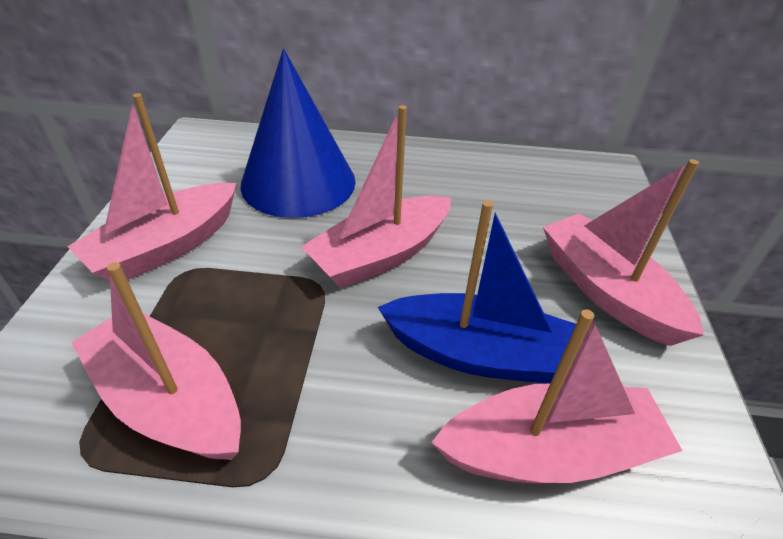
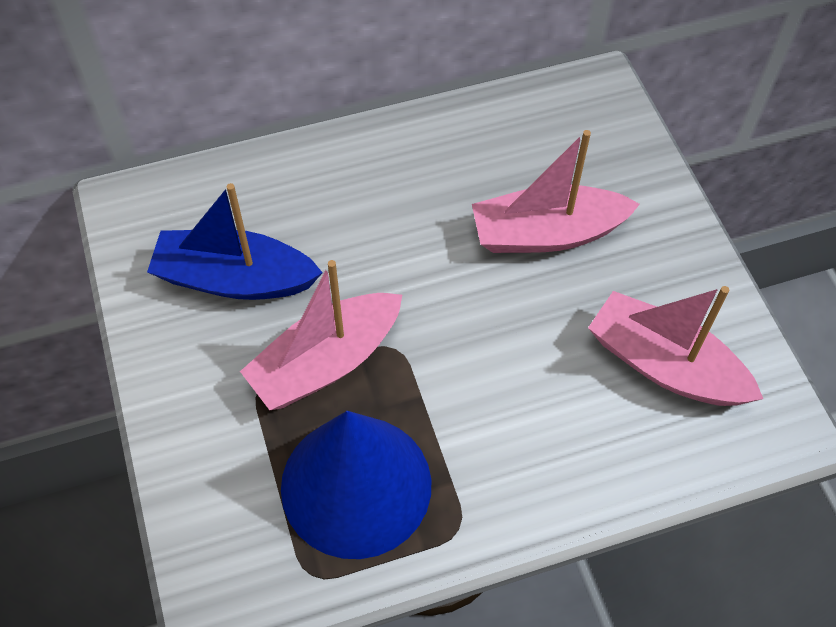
pink boat: [67,93,237,280] [71,262,241,460] [301,105,451,288] [431,309,682,483] [543,159,704,346] = 5 -> [240,260,402,410] [472,130,640,253] [588,286,763,406] = 3

